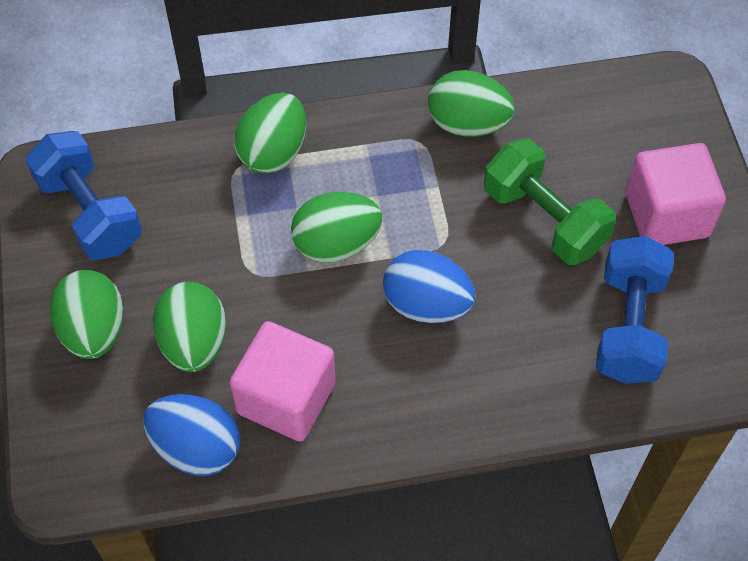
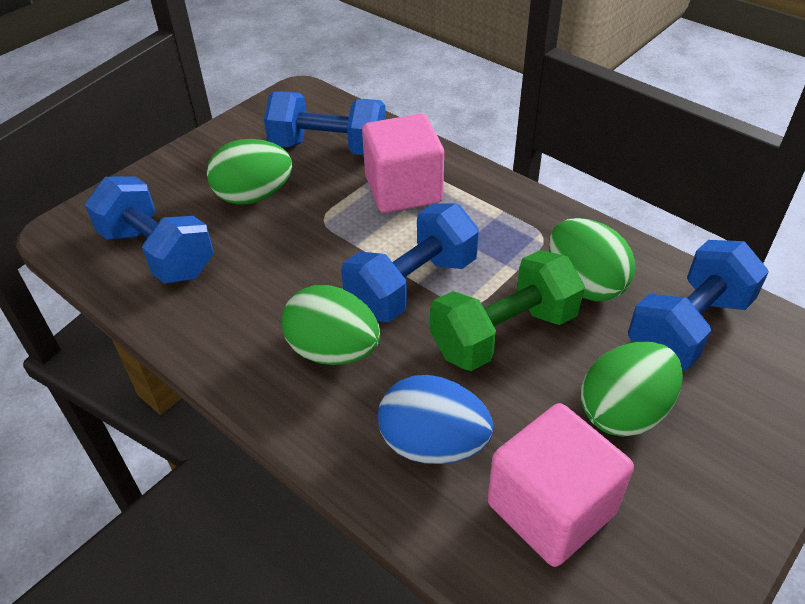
blue dumbbell: [25,131,142,260] [596,236,674,384] = 2 -> [85,176,214,284] [264,91,386,155] [341,204,479,322] [628,240,769,370] = 4
blue egg: [144,394,240,476] [383,250,476,323] = 2 -> [378,375,493,464] = 1
green egg: [50,270,124,359] [153,282,226,372] [234,93,306,174] [291,192,382,263] [428,70,515,137] = 5 -> [207,139,292,205] [281,285,380,365] [549,218,635,302] [581,341,683,437] = 4

